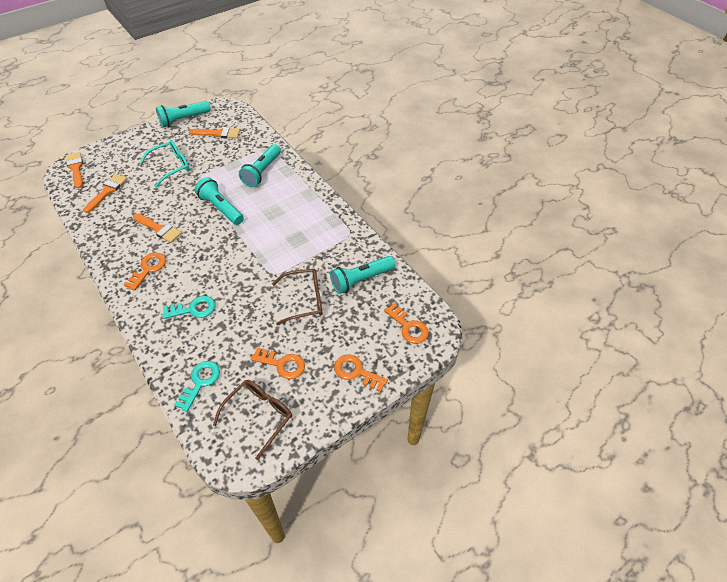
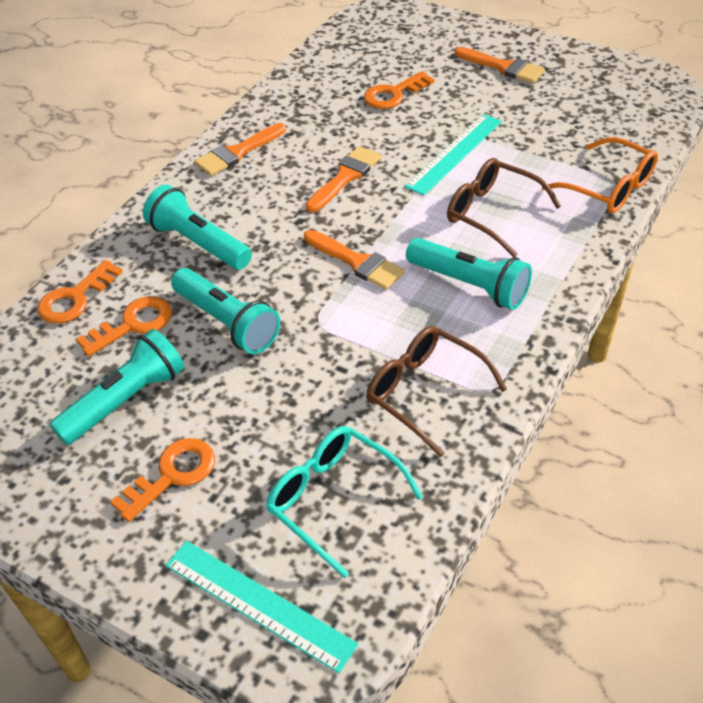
orange glasses: none = 0 -> [542,137,658,213] = 1
turquoise key: [162,296,216,319] [174,361,220,412] = 2 -> none = 0
turquoise ruler: none = 0 -> [166,541,359,673] [405,114,502,195] = 2

